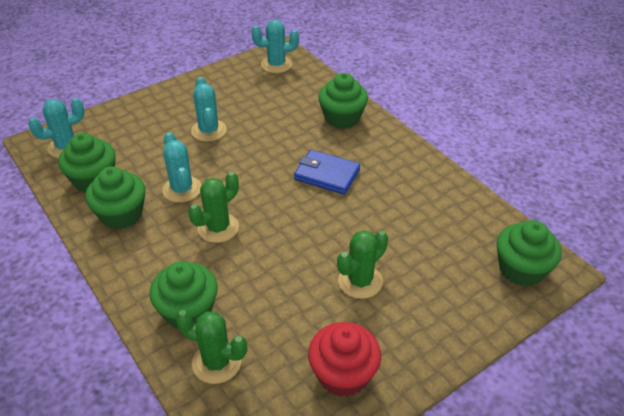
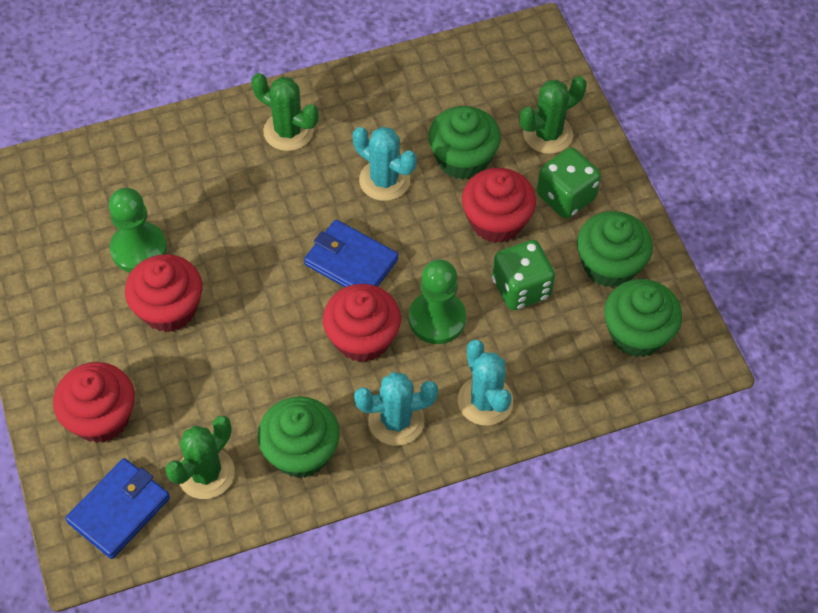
blue wallet: [294,150,360,195] = 1 -> [65,458,170,559] [304,220,398,287] = 2
green cupcake: [58,133,116,193] [85,167,145,229] [150,261,218,329] [318,73,368,129] [496,220,562,286] = 5 -> [258,396,340,478] [428,106,501,180] [577,211,653,288] [604,279,682,357] = 4
green dice: none = 0 -> [492,240,555,310] [537,148,601,219] = 2
green pawn: none = 0 -> [109,188,167,272] [409,259,466,344] = 2
red cupcake: [308,322,381,397] = 1 -> [53,362,135,443] [125,254,202,332] [323,284,401,362] [462,168,536,243] = 4
turquoise cactus: [28,98,85,158] [162,132,202,203] [191,77,227,142] [251,20,299,73] = 4 -> [353,127,417,201] [354,372,438,446] [458,340,513,426] = 3

